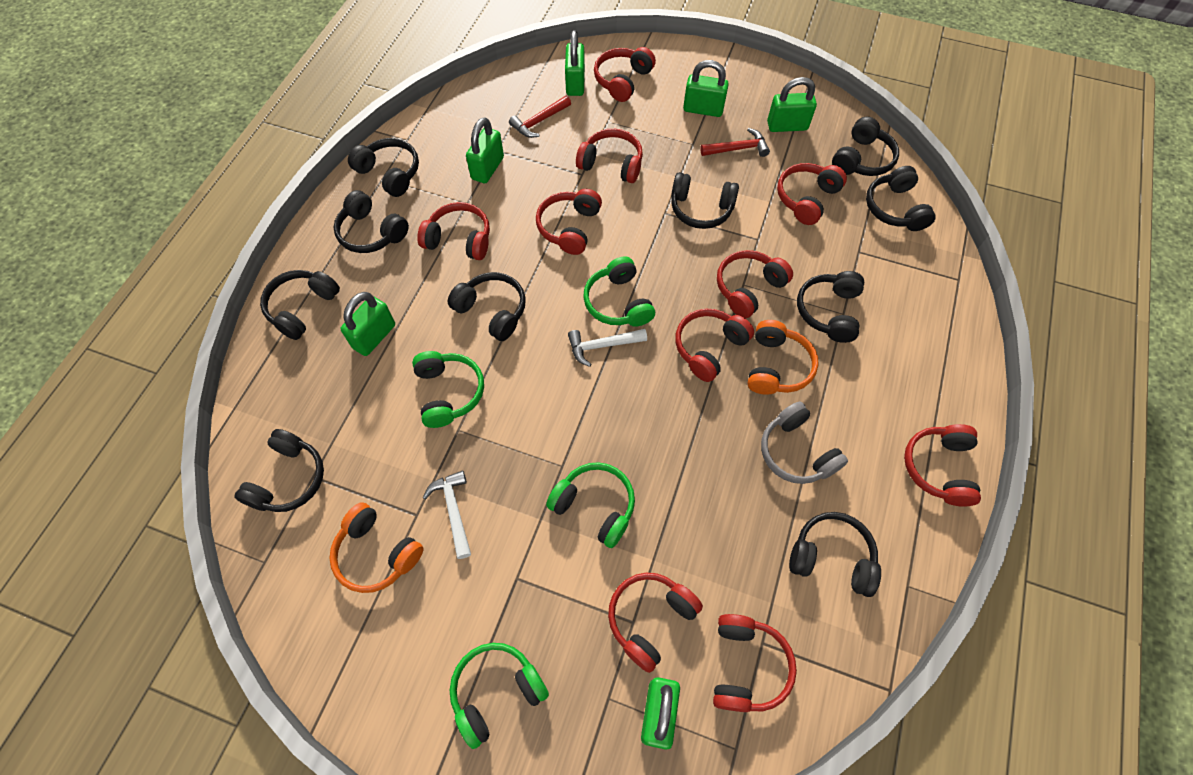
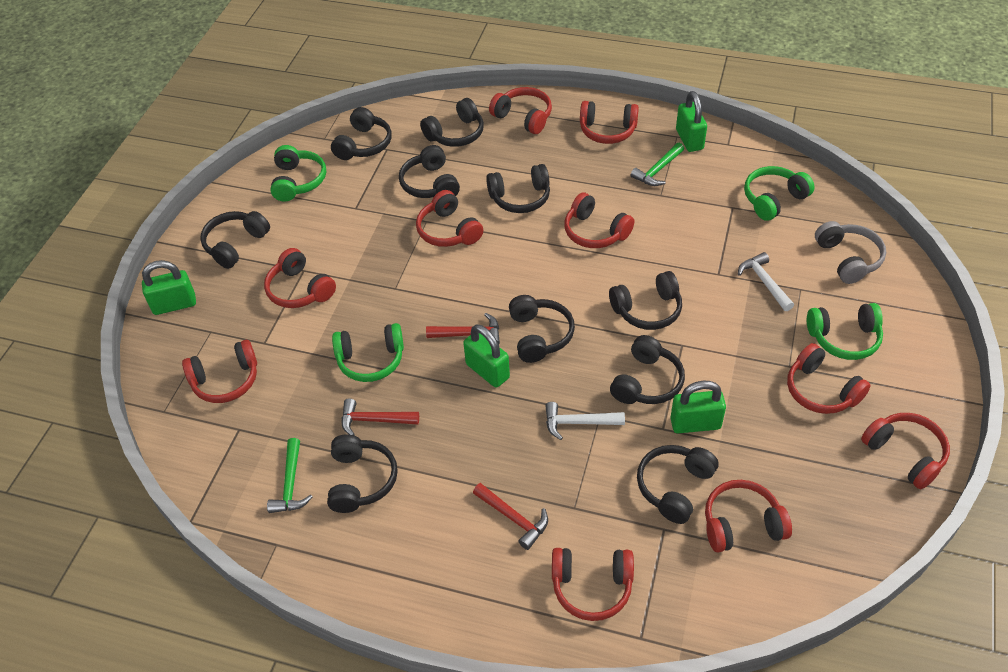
green hammer: none = 0 -> [267,438,313,513] [631,143,684,186] = 2
green padlock: [341,292,395,356] [466,117,504,183] [565,30,585,96] [641,677,680,750] [683,60,729,117] [767,77,817,132] = 6 -> [142,260,196,315] [463,325,510,388] [670,381,726,433] [676,91,707,152] = 4
orange headphones: [329,502,424,593] [748,320,818,395] = 2 -> none = 0
red hammer: [509,96,571,138] [700,128,770,157] = 2 -> [342,398,419,435] [426,313,500,344] [473,483,548,550] = 3

